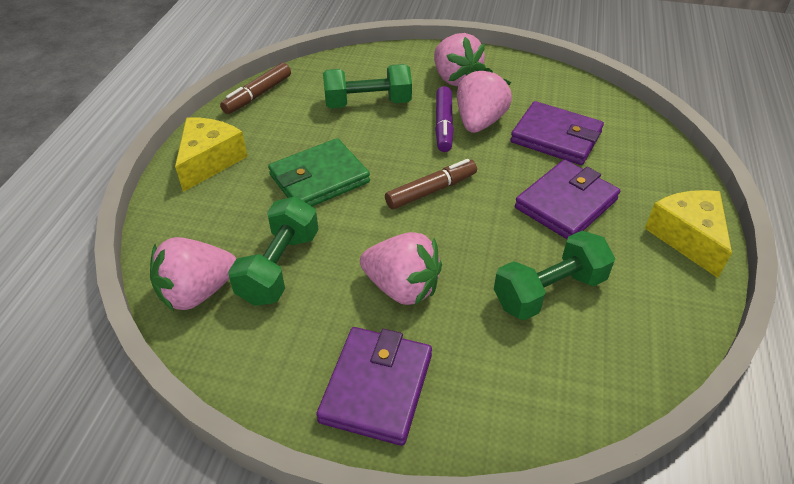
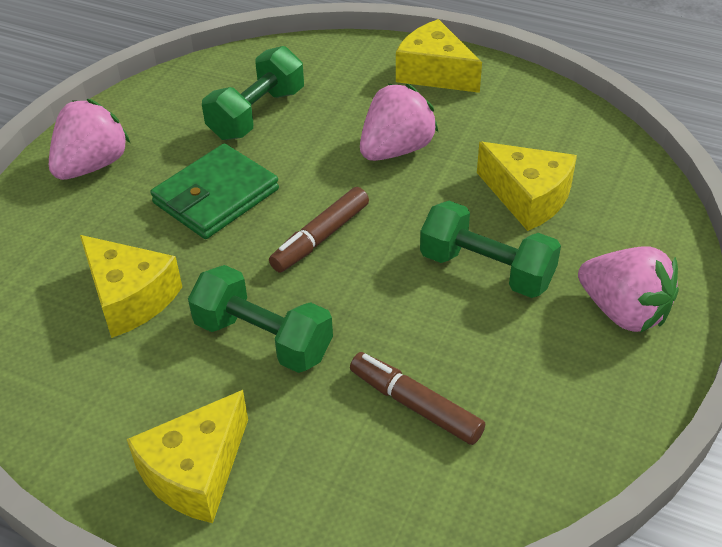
pink strawberry: [150,237,236,311] [360,232,442,305] [434,33,486,86] [457,68,512,133] = 4 -> [49,99,130,180] [360,83,439,161] [578,246,679,333] = 3
purple marker: [435,86,454,152] = 1 -> none = 0
purple wallet: [316,327,432,446] [510,101,604,165] [515,159,620,239] = 3 -> none = 0
yellow cheese: [175,117,248,192] [645,190,732,278] = 2 -> [80,235,182,338] [127,390,248,523] [396,19,482,93] [477,142,577,231] = 4

